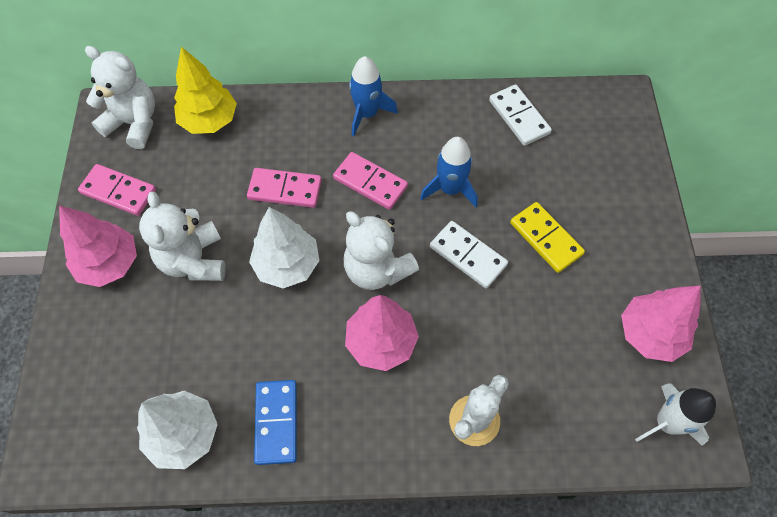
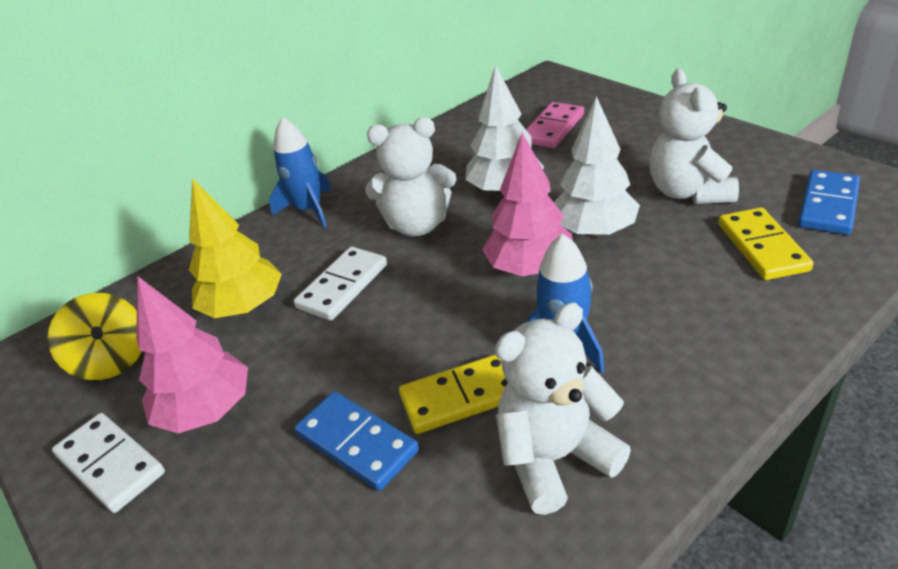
blue domino: [254,380,297,465] = 1 -> [294,392,419,491] [798,170,860,235] = 2
pink domino: [78,164,156,216] [247,168,322,208] [333,152,408,210] = 3 -> [526,102,584,148] = 1
pink tree: [59,206,137,287] [345,295,419,371] [621,286,701,362] = 3 -> [136,277,248,434] [482,132,573,276] = 2
white cactus: [449,375,509,446] = 1 -> none = 0
white rocket: [635,383,716,446] = 1 -> none = 0
yellow domino: [510,202,585,273] = 1 -> [399,354,508,434] [718,207,814,280] = 2
yellow spinning top: none = 0 -> [48,293,142,380] = 1

